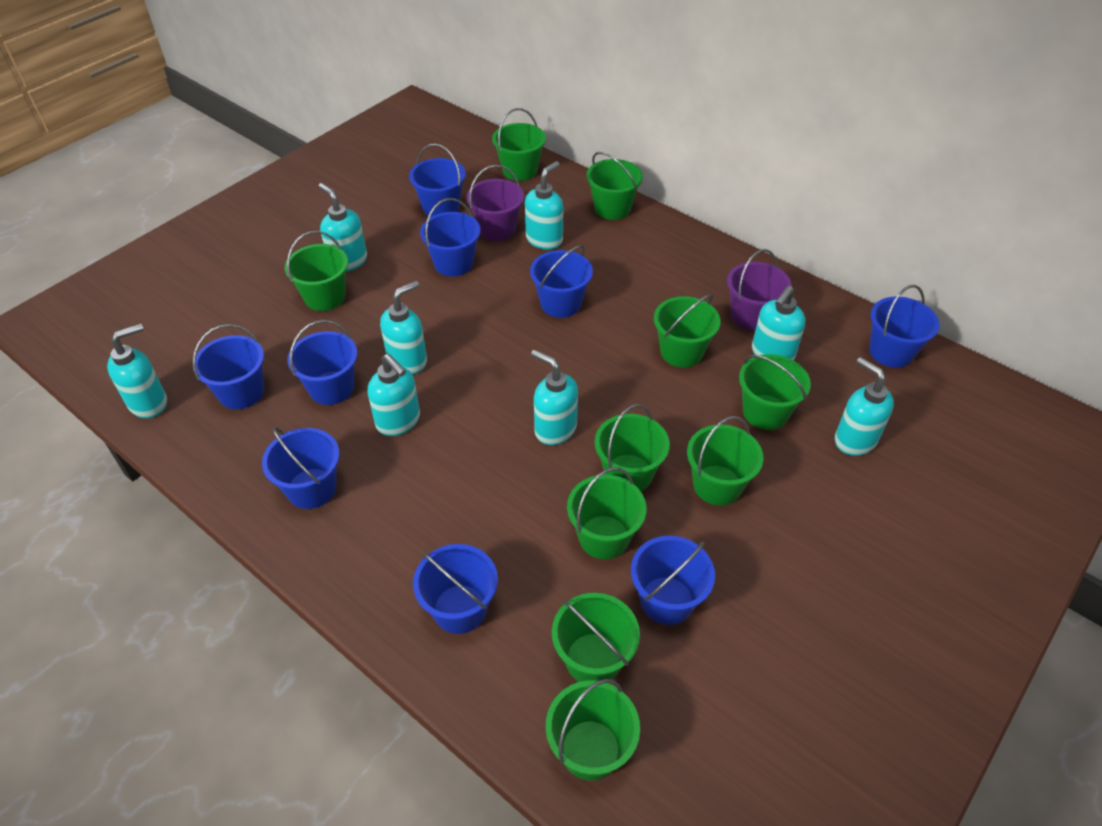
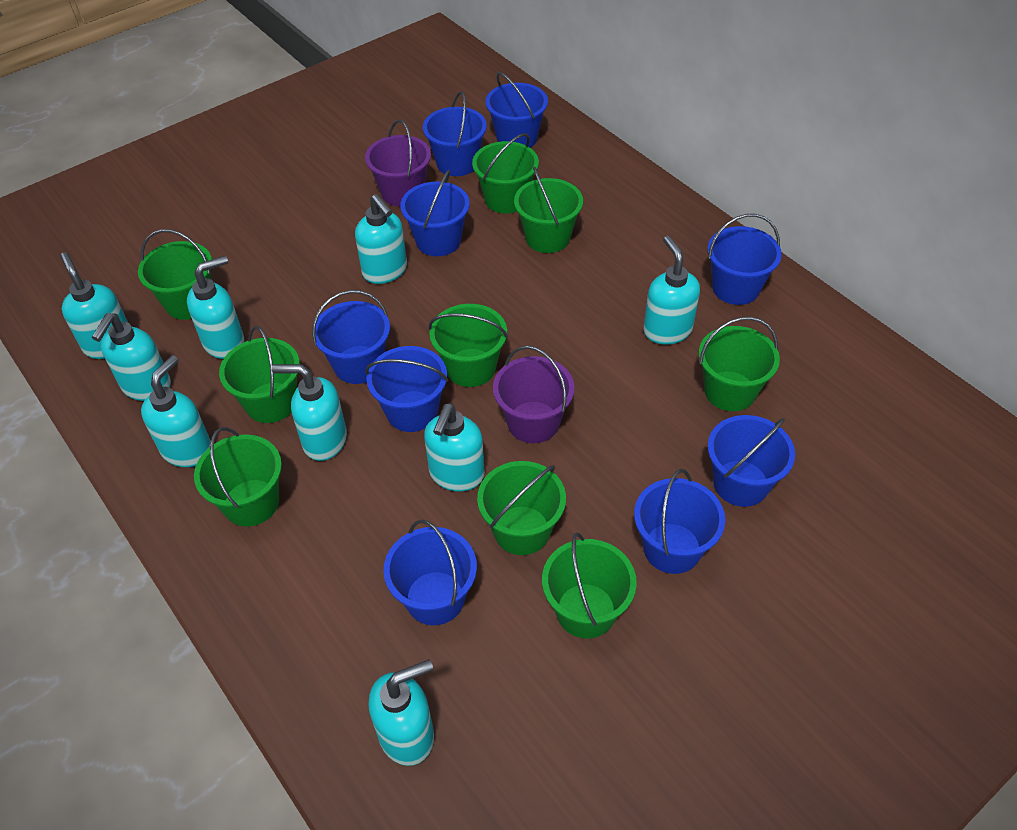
green bucket: [285,231,348,311] [492,108,546,181] [546,679,640,781] [552,593,640,682] [567,467,646,559] [586,152,643,220] [595,404,670,491] [654,294,720,368] [687,416,763,505] [739,354,811,430] = 10 -> [138,229,212,320] [194,427,282,526] [219,326,300,423] [429,304,508,387] [472,133,539,213] [477,461,566,555] [514,167,583,253] [542,532,637,639] [699,317,780,411] = 9
turquoise soap dispenser: [107,323,167,418] [318,183,367,272] [368,354,420,436] [380,280,427,374] [525,161,563,250] [531,349,578,445] [752,286,805,360] [835,357,894,456] = 8 -> [60,252,128,359] [92,313,171,401] [141,355,211,467] [187,256,244,359] [272,364,347,461] [355,194,407,284] [369,659,434,766] [424,403,485,491] [643,236,700,345] = 9

